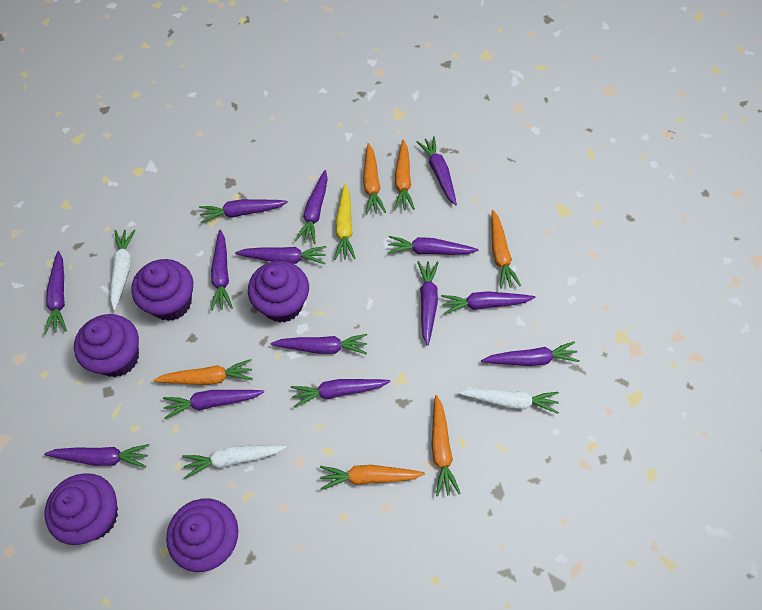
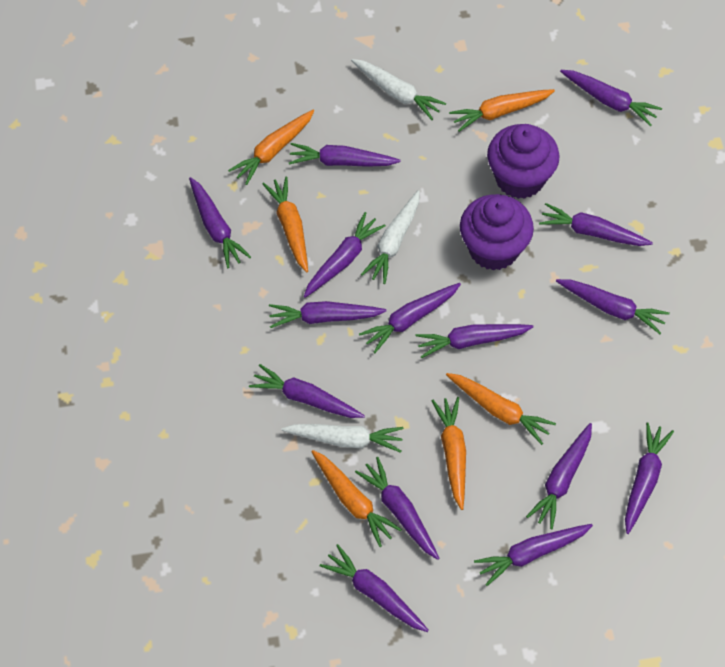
purple carrot: [44,251,67,334] [44,444,149,468] [163,390,264,419] [199,199,288,223] [211,230,233,311] [235,246,327,264] [271,334,367,355] [291,379,391,408] [295,170,328,244] [387,236,479,255] [417,136,457,206] [417,261,439,346] [441,291,535,314] [481,341,580,366] = 14 -> [189,177,251,268] [249,364,365,418] [269,301,386,328] [289,143,401,167] [304,212,386,298] [320,544,429,632] [355,457,439,560] [359,283,461,353] [415,324,533,358] [474,524,593,586] [526,423,592,529] [539,203,653,246] [556,279,670,334] [560,70,662,126] [625,423,674,534] = 15
purple cupcake: [44,473,118,545] [74,314,139,377] [131,259,193,321] [166,498,238,572] [248,261,309,323] = 5 -> [460,194,534,271] [487,124,560,199] = 2
yellow carrot: [334,184,356,260] = 1 -> none = 0

